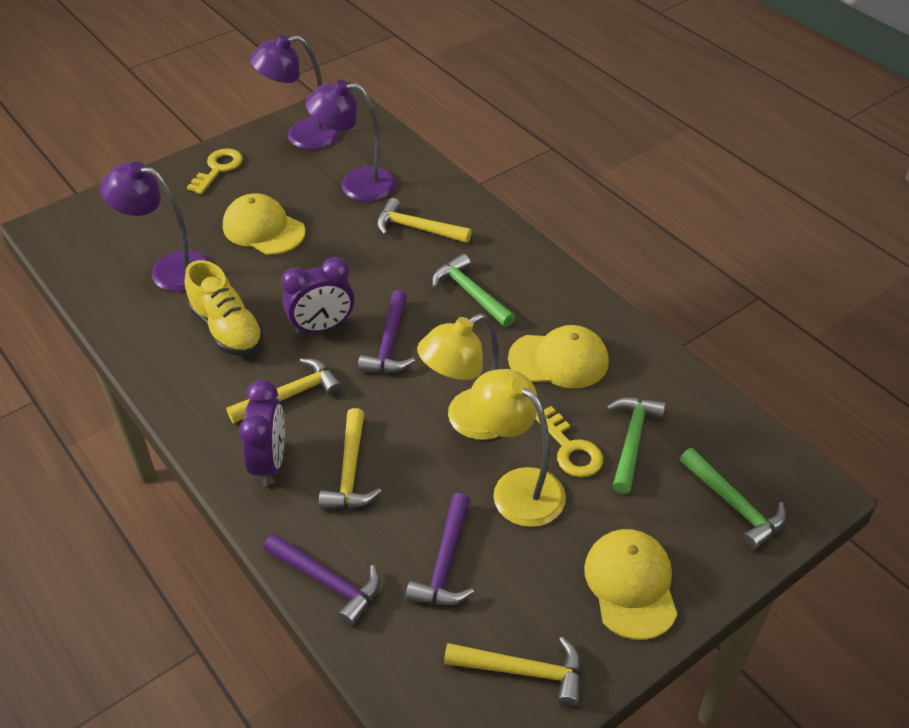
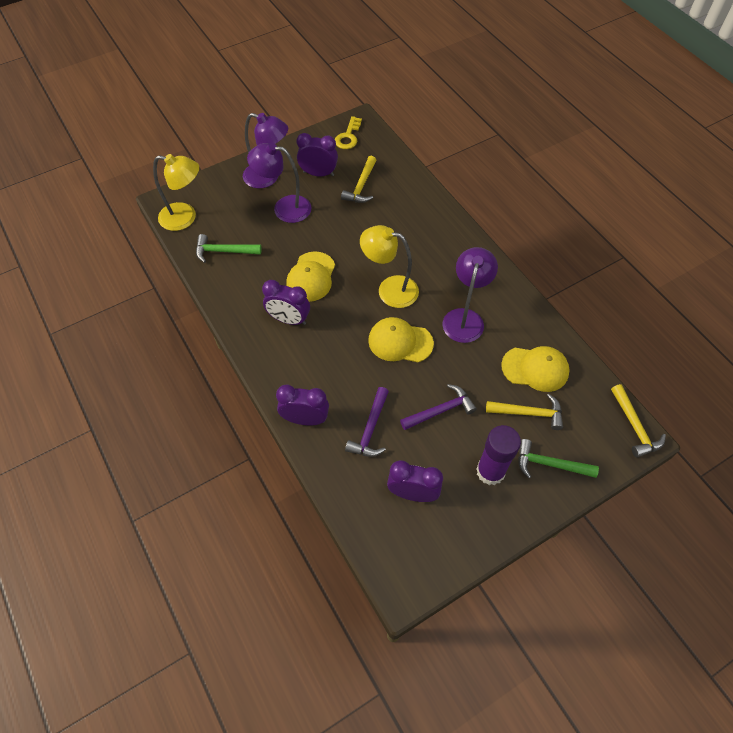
green hammer: [432,254,515,327] [606,397,666,494] [680,448,786,550] = 3 -> [196,234,262,263] [518,439,599,478] = 2
purple clock: [239,380,285,486] [281,257,354,335] = 2 -> [262,280,310,325] [276,385,329,426] [296,133,338,176] [387,460,443,502] = 4
purple glue stick: none = 0 -> [476,425,521,485] = 1
purple hammer: [263,534,380,626] [358,290,415,373] [406,493,474,605] = 3 -> [345,387,389,457] [400,384,477,430] = 2
yellow hammer: [226,358,342,424] [319,408,382,509] [377,198,472,243] [444,637,582,707] = 4 -> [341,156,376,203] [486,394,563,430] [611,384,666,458] = 3
yellow key: [187,148,243,194] [536,406,603,477] = 2 -> [335,116,362,149] = 1
yellow shoe: [185,260,264,356] = 1 -> none = 0

